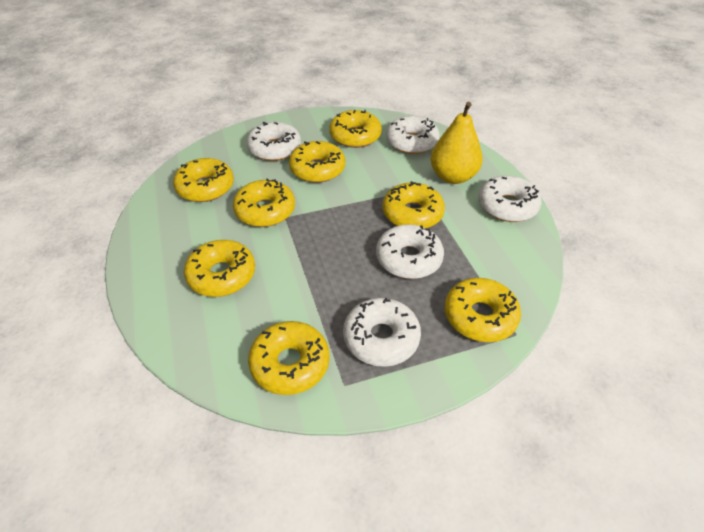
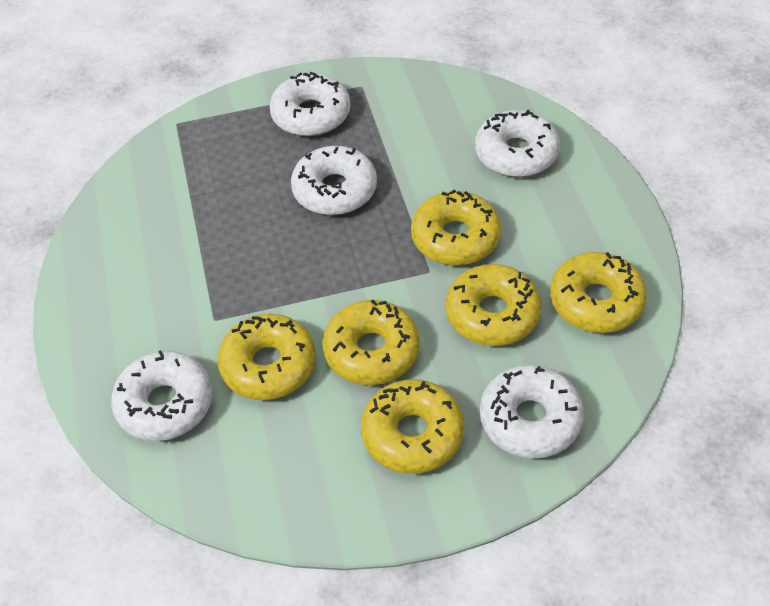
yellow donut: [173,158,234,202] [184,240,255,297] [233,178,295,227] [248,321,330,395] [289,141,345,183] [329,110,382,148] [382,181,445,228] [444,278,521,342] = 8 -> [218,314,316,400] [322,300,420,385] [361,379,465,474] [411,190,501,266] [445,264,542,346] [550,252,647,333] = 6
yellow pear: [430,102,483,184] = 1 -> none = 0

